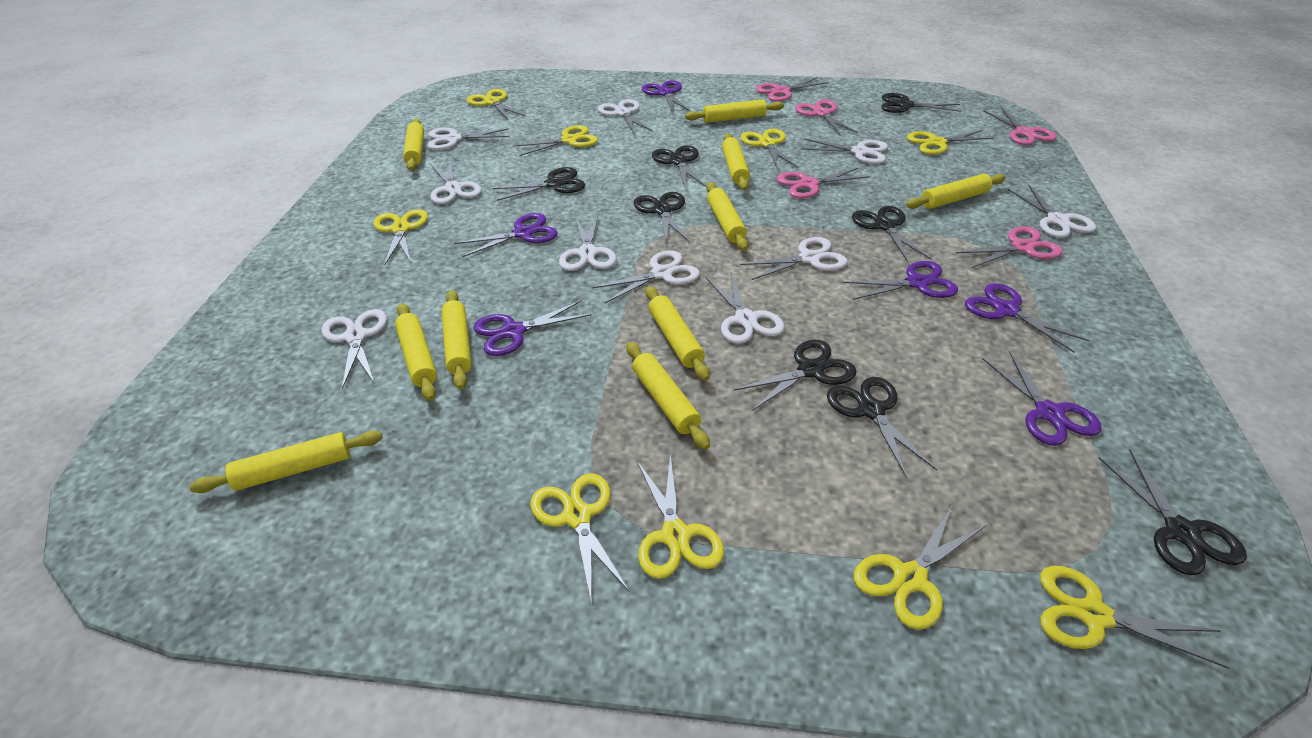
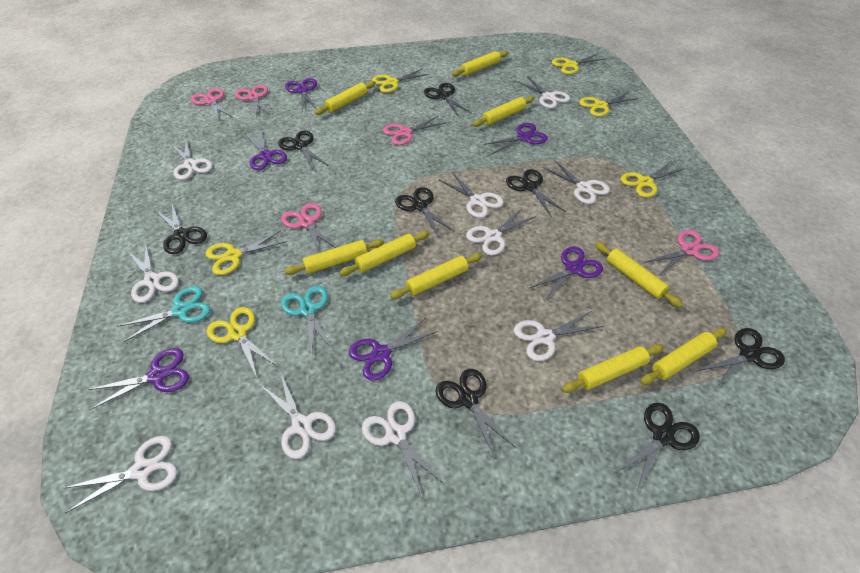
turquoise scissors: none = 0 -> [117,286,211,342] [281,286,334,355] = 2
yellow rolling pin: [189,431,383,493] [395,303,437,401] [403,119,424,171] [442,290,472,390] [626,342,710,450] [645,286,710,381] [685,99,784,123] [706,182,748,251] [722,133,750,191] [906,174,1006,209] = 10 -> [284,239,384,275] [315,81,376,115] [339,231,430,276] [390,253,482,299] [452,51,509,77] [473,96,535,127] [562,344,664,393] [595,242,683,308] [640,328,727,385] = 9
yellow scissors: [374,209,428,265] [467,89,526,119] [513,125,598,156] [530,473,630,604] [637,454,724,579] [740,129,798,169] [854,504,986,630] [907,130,994,155] [1040,566,1229,669] = 9 -> [205,230,287,275] [207,307,277,377] [372,69,429,93] [552,54,605,75] [579,92,639,117] [620,162,685,198] = 6

